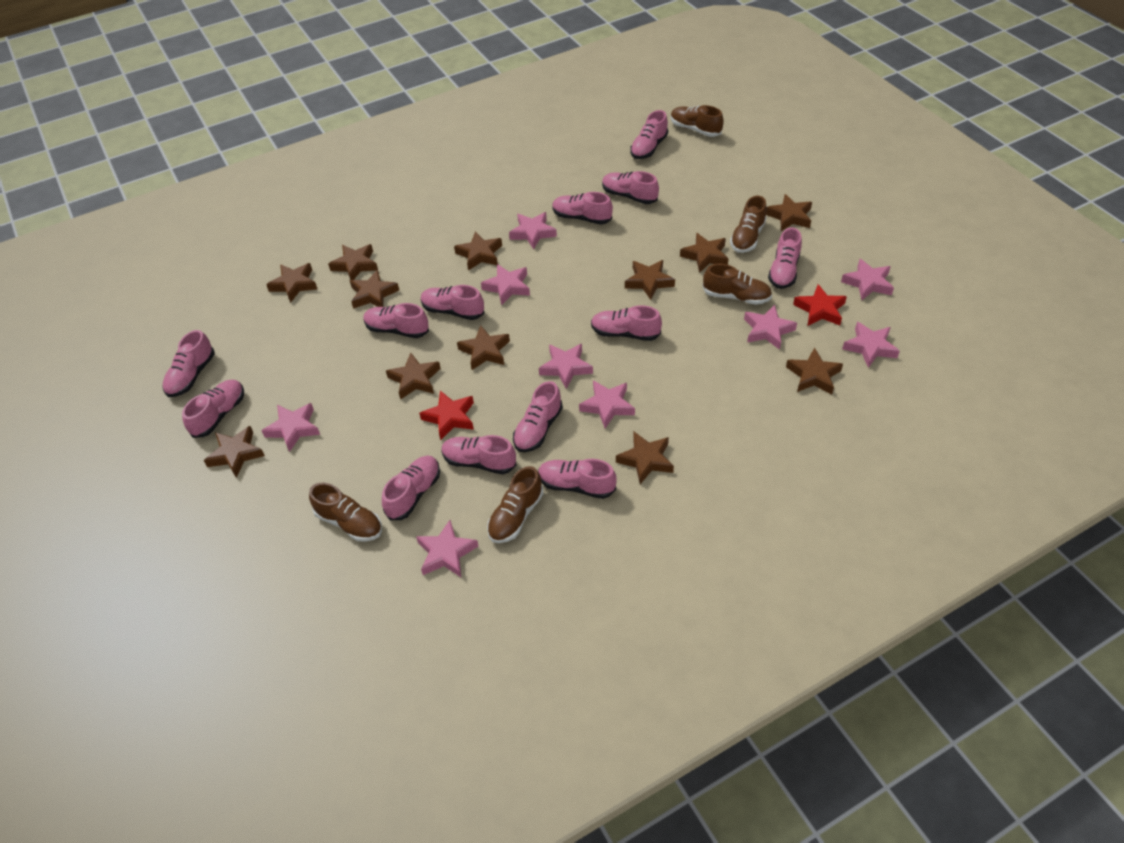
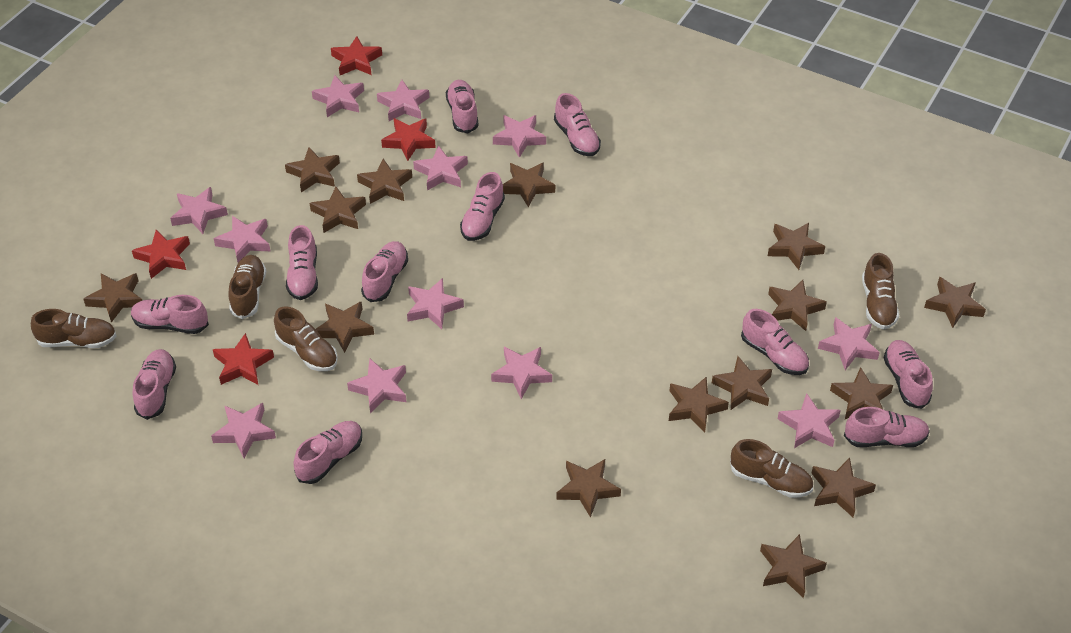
brown star: [203,426,265,478] [266,263,317,303] [328,244,378,280] [350,270,399,309] [386,353,441,400] [454,232,502,271] [457,325,510,370] [616,432,674,484] [625,260,675,300] [680,233,729,273] [766,194,812,231] [786,347,843,394] = 12 -> [83,273,142,323] [285,147,340,192] [310,187,366,233] [316,301,374,353] [357,159,412,204] [503,162,555,207] [556,459,621,518] [669,376,729,433] [712,356,772,410] [760,534,827,598] [768,223,825,270] [768,280,827,331] [811,458,876,517] [830,367,893,419] [924,277,986,328] = 15
pink shoe: [162,330,215,397] [182,380,244,438] [363,303,429,338] [382,455,440,520] [421,285,484,320] [441,435,517,474] [513,381,563,452] [538,459,616,499] [552,192,613,224] [591,305,662,341] [602,171,659,204] [630,110,668,159] [768,228,802,289] = 13 -> [131,295,209,334] [133,349,176,420] [286,225,318,300] [293,421,362,484] [361,241,408,302] [446,80,479,133] [460,172,505,241] [554,93,601,156] [741,309,809,375] [844,407,930,447] [884,340,933,409] = 11
pink star: [262,403,320,452] [416,520,478,577] [481,264,530,305] [509,212,557,249] [539,344,593,389] [579,380,635,428] [744,305,797,350] [841,259,894,300] [842,322,900,368] = 9 -> [170,187,228,234] [211,403,276,458] [214,216,270,263] [312,75,364,117] [347,358,406,413] [377,80,429,121] [407,278,464,329] [413,145,468,191] [491,347,552,399] [493,115,546,158] [778,393,841,448] [818,317,880,370] = 12
red star: [419,390,474,440] [793,284,847,326] = 2 -> [132,230,190,279] [213,333,274,385] [331,36,382,75] [381,118,436,161] = 4

